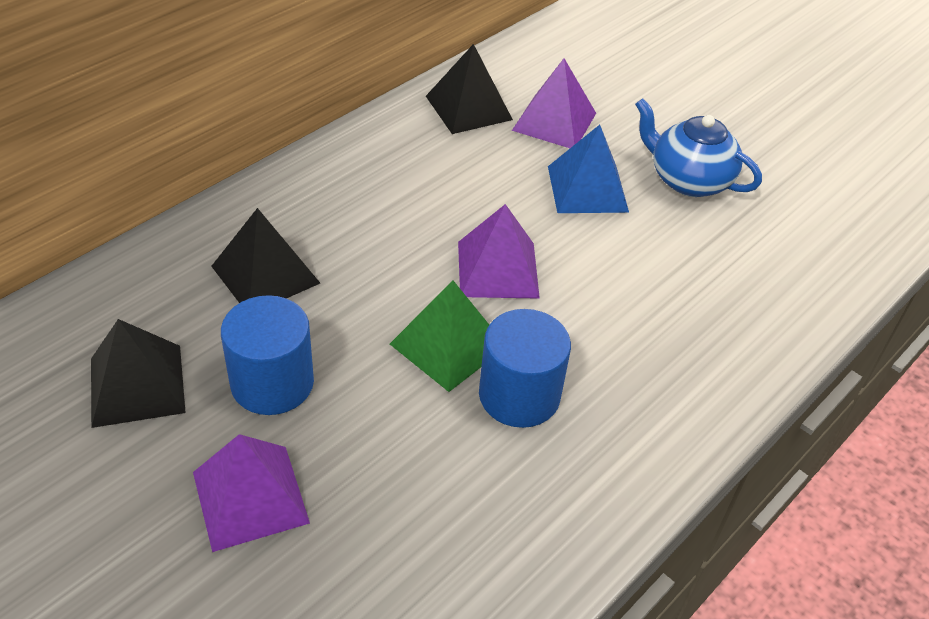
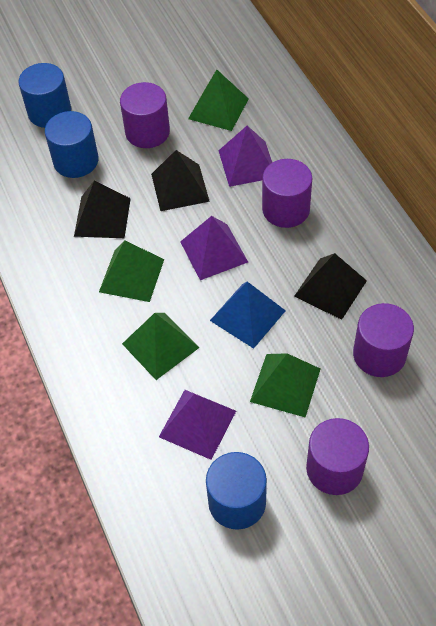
blue cylinder: [221,295,314,415] [479,309,571,428] = 2 -> [18,63,71,128] [45,111,99,178] [206,452,267,530] = 3
blue teapot: [635,98,762,197] = 1 -> none = 0
green pyramid: [390,281,489,392] = 1 -> [99,241,164,302] [122,313,199,380] [188,70,249,131] [250,353,320,418] = 4
purple cylinder: none = 0 -> [120,82,170,148] [262,159,312,228] [306,418,369,495] [353,303,414,377] = 4

